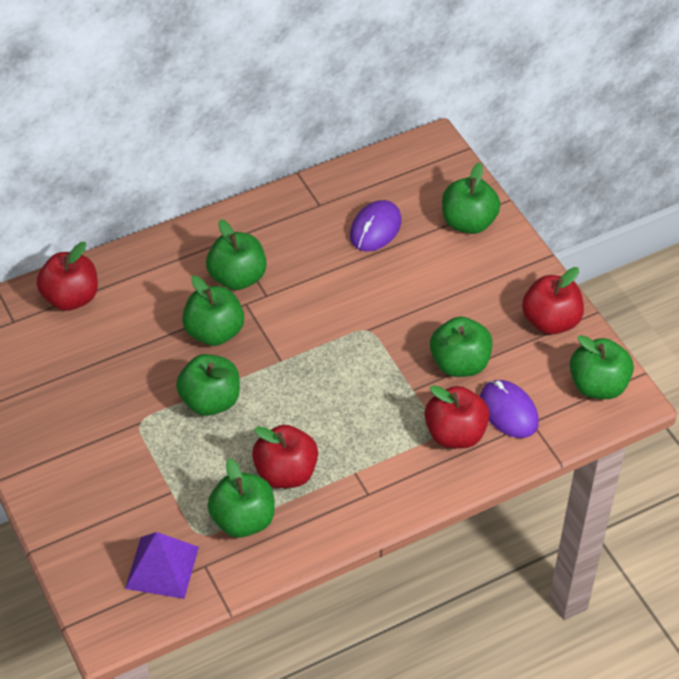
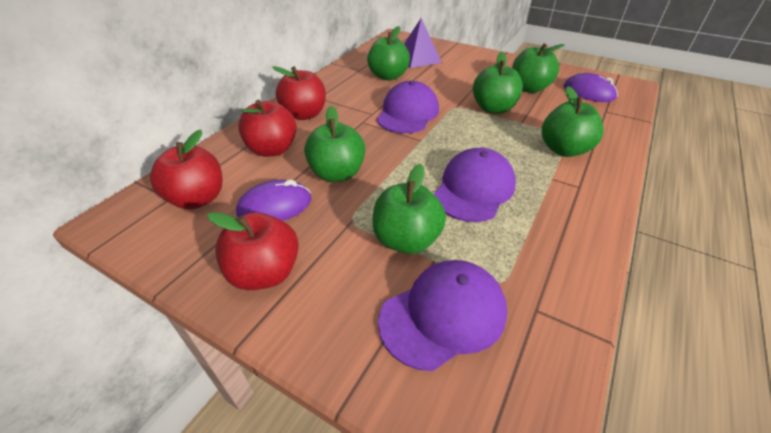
green apple: [176,354,240,416] [182,276,244,346] [206,219,267,290] [208,458,275,538] [430,317,493,377] [442,162,501,234] [570,335,634,399] = 7 -> [304,106,365,182] [367,26,410,80] [372,164,446,254] [473,52,523,114] [512,43,565,93] [542,86,604,157] = 6
purple cap: none = 0 -> [377,81,439,133] [378,260,507,371] [434,148,516,222] = 3

